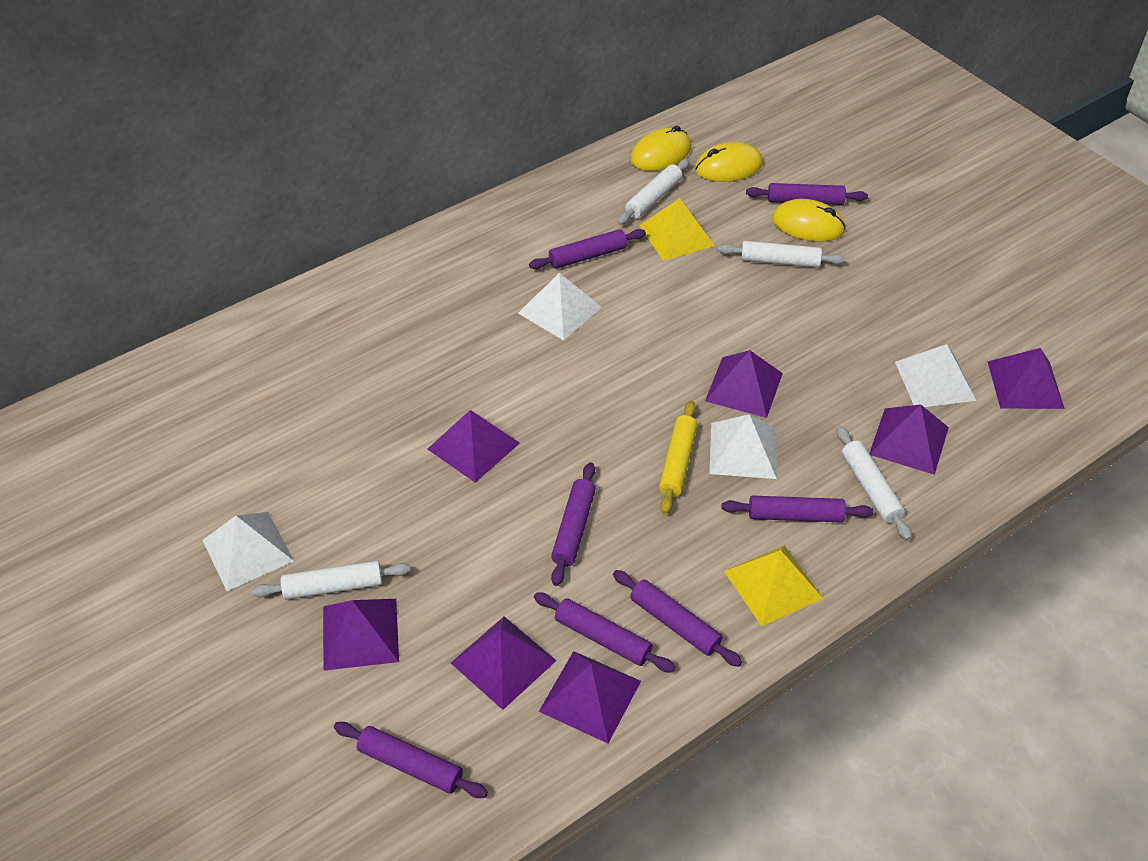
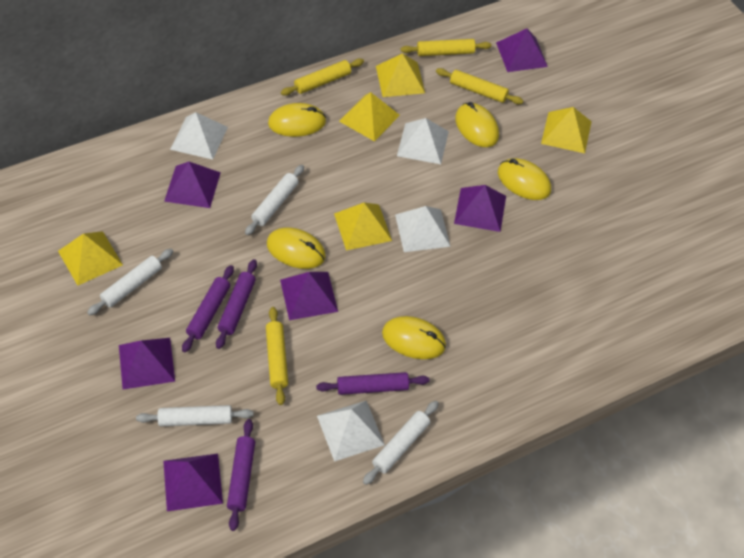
purple pyramid: [323,599,399,671] [427,410,520,483] [451,617,556,710] [539,651,641,743] [705,350,783,418] [869,404,949,475] [987,348,1065,409] = 7 -> [119,338,175,389] [163,454,223,511] [164,162,221,208] [280,272,338,320] [454,185,506,232] [496,29,548,72] = 6
purple rolling pin: [334,722,488,798] [529,229,646,269] [534,593,675,673] [551,462,596,586] [613,570,742,667] [721,495,873,522] [746,183,868,205] = 7 -> [182,265,234,353] [216,259,257,349] [227,419,255,531] [316,372,430,395] = 4
yellow mouse: [630,126,691,171] [695,142,763,182] [772,199,846,242] = 3 -> [267,227,326,269] [268,103,326,137] [382,316,446,359] [455,102,499,147] [498,158,551,200] = 5
yellow pyramid: [639,198,715,261] [724,545,823,626] = 2 -> [58,231,123,285] [334,202,392,251] [339,92,400,142] [376,53,425,97] [541,107,592,153] = 5
yellow rolling pin: [659,401,698,514] = 1 -> [266,307,288,405] [281,59,364,96] [401,39,492,56] [436,68,523,104] = 4

